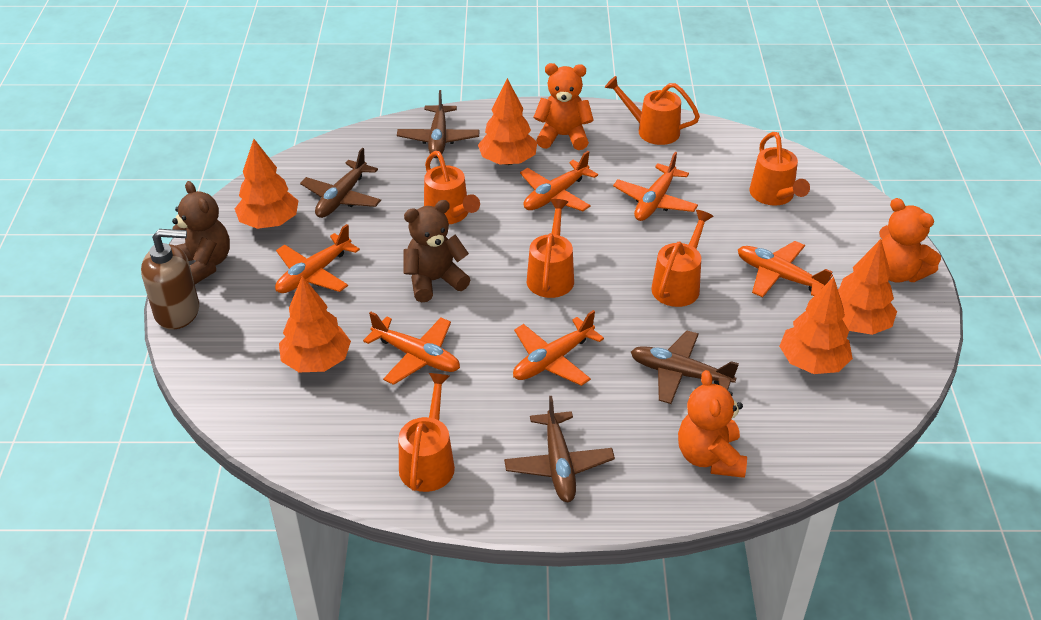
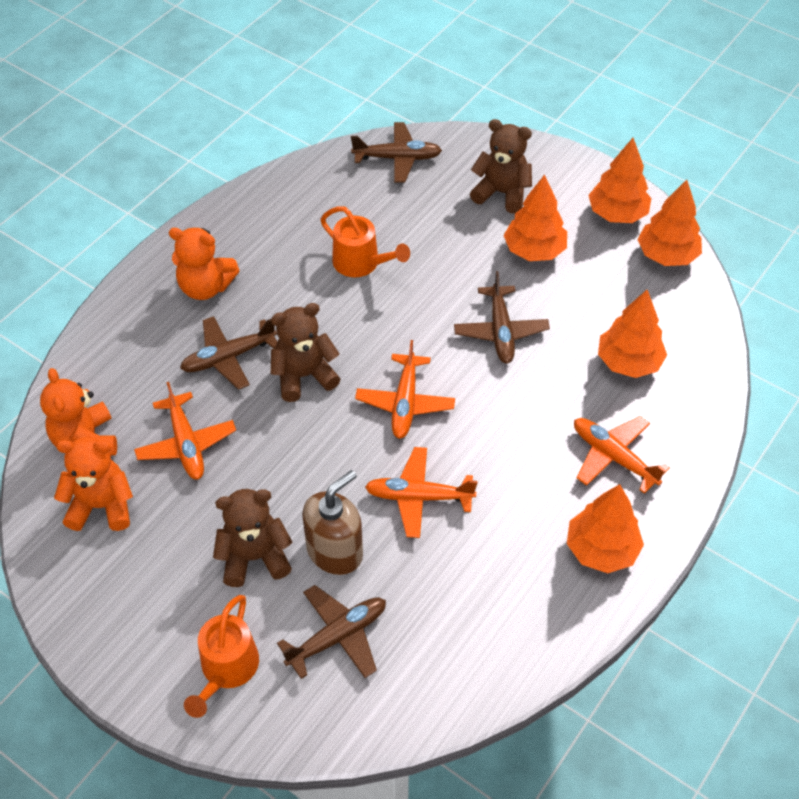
brown teddy bear: [172,181,230,284] [404,200,471,302] = 2 -> [213,489,292,587] [271,303,341,402] [470,119,532,214] = 3
orange plane: [275,224,360,293] [363,312,460,385] [513,310,604,386] [520,151,598,211] [613,152,698,221] [738,241,833,297] = 6 -> [134,382,236,480] [355,340,455,439] [365,447,478,538] [574,416,670,494] = 4
orange watering can: [399,373,455,492] [424,151,480,224] [527,199,574,298] [605,76,700,145] [651,210,713,307] [750,132,810,206] = 6 -> [184,595,259,718] [320,206,410,277] = 2

